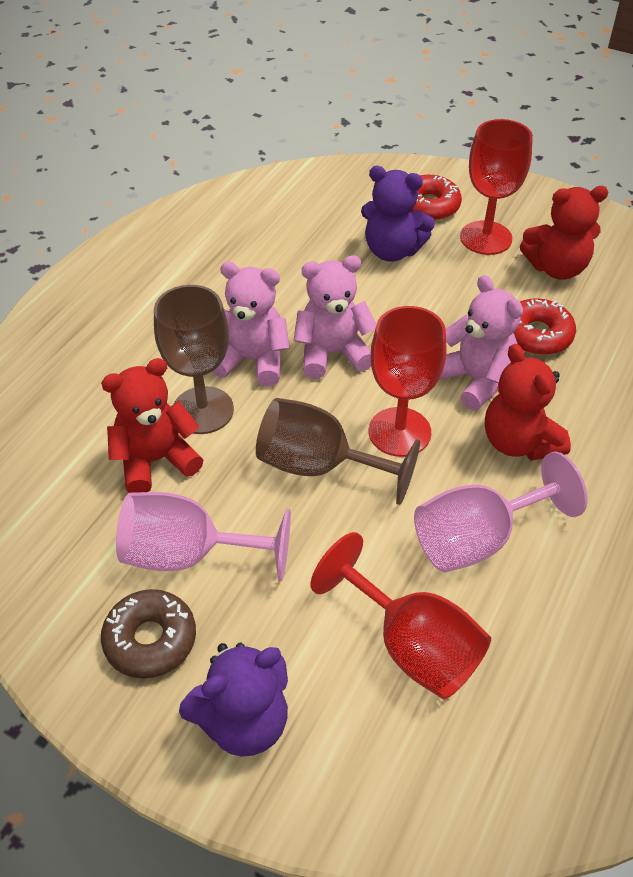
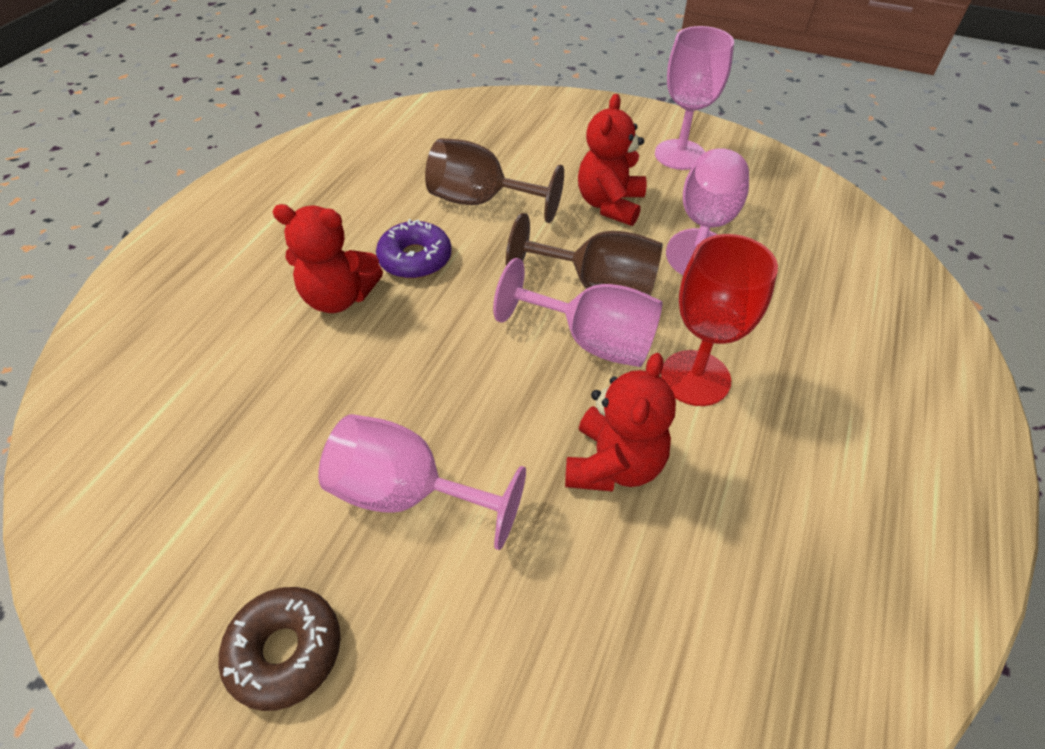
pink goblet: [116,492,291,581] [414,452,588,573] = 2 -> [318,414,526,550] [493,258,662,367] [655,26,734,170] [666,148,749,275] = 4
pink teddy bear: [212,262,289,386] [293,255,377,379] [439,275,523,411] = 3 -> none = 0
purple donut: none = 0 -> [376,219,451,279] = 1
purple teddy bear: [179,643,288,757] [361,166,435,262] = 2 -> none = 0
red donut: [411,175,462,221] [514,298,576,355] = 2 -> none = 0
red goblet: [310,532,491,699] [369,306,447,457] [460,119,533,255] = 3 -> [661,234,778,406] = 1

